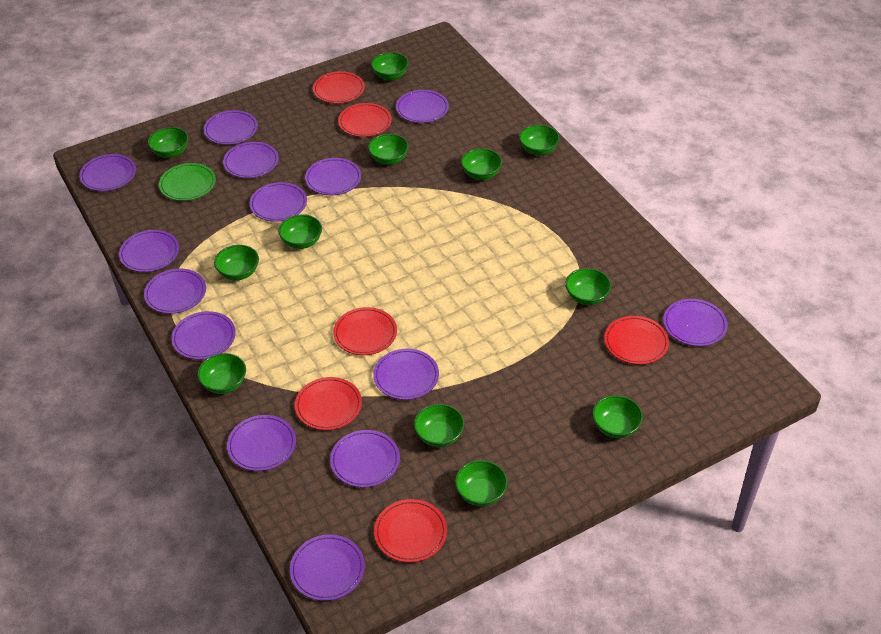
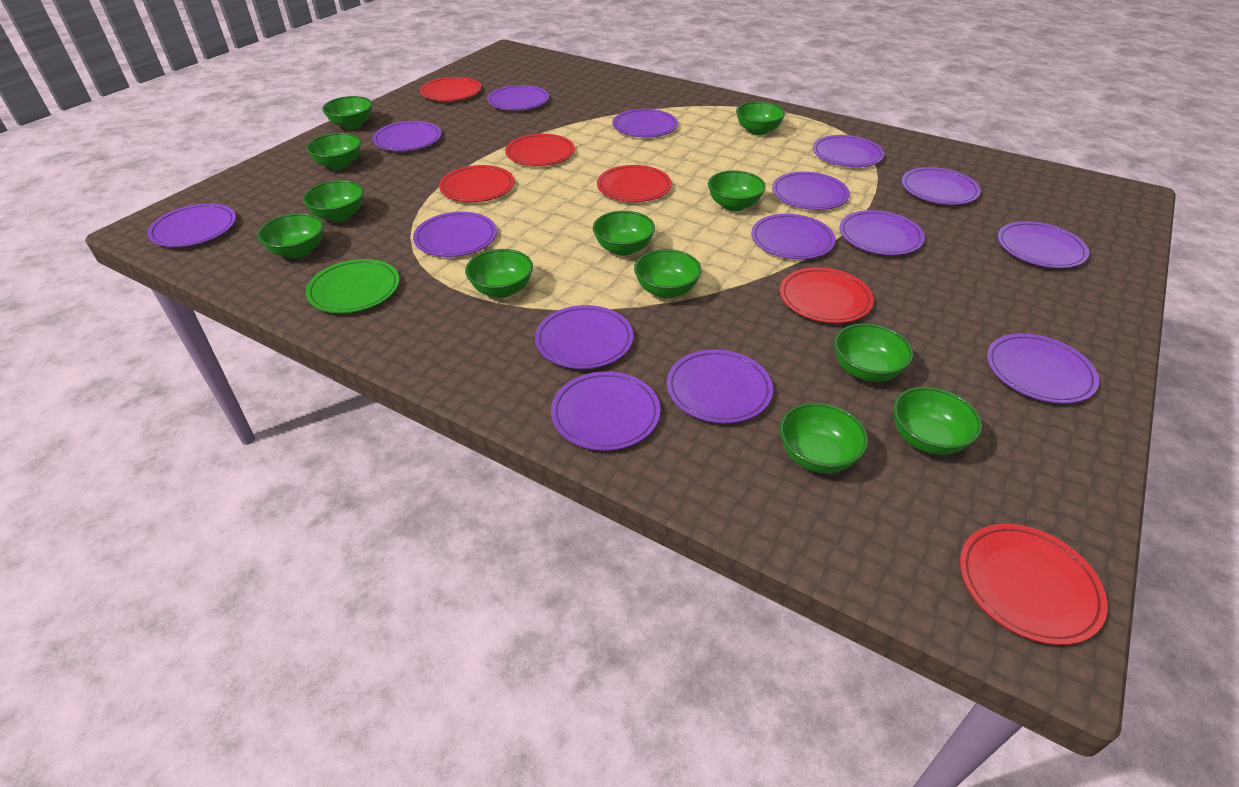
purple plate: [79,154,136,191] [119,230,179,272] [144,268,206,314] [171,311,236,360] [204,110,258,145] [223,142,279,178] [227,415,296,471] [250,182,307,222] [290,534,365,601] [305,158,361,195] [330,430,400,488] [373,349,439,400] [396,90,449,123] [663,299,728,346] = 14 -> [147,203,236,247] [372,121,442,151] [413,212,497,257] [487,85,549,110] [535,305,633,369] [551,371,661,451] [612,109,678,137] [667,349,773,423] [751,214,836,259] [772,172,850,210] [813,135,884,167] [839,210,925,255] [902,167,981,205] [987,333,1099,404] [998,221,1089,268] = 15

